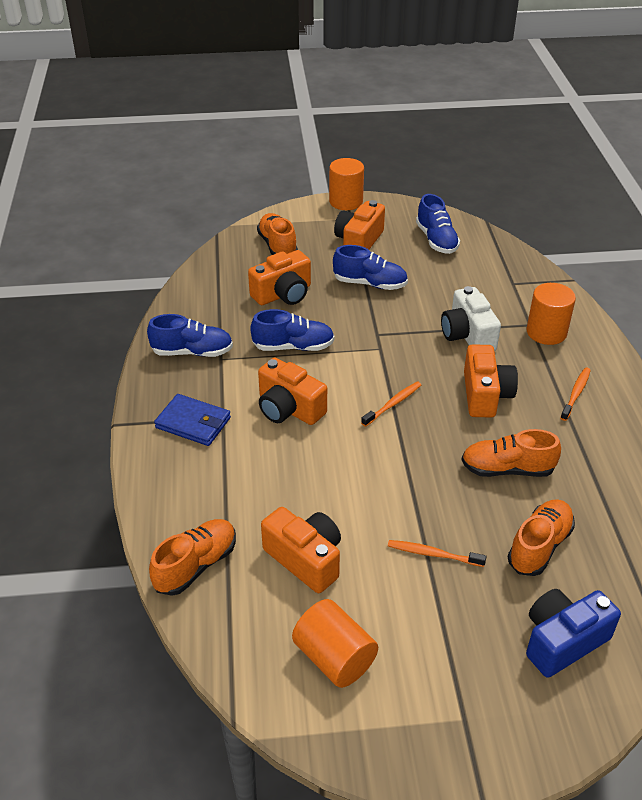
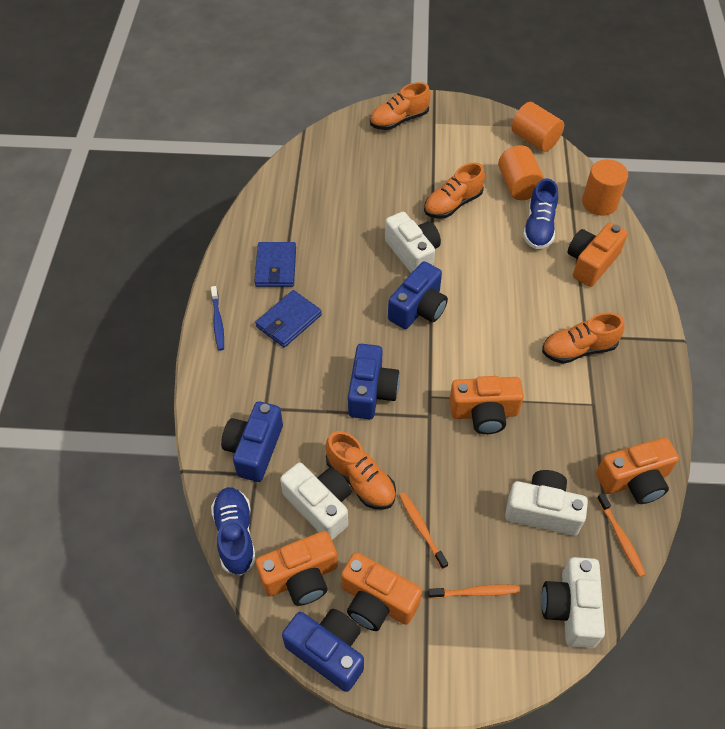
blue camera: [526,589,621,678] = 1 -> [221,401,283,482] [282,609,364,692] [348,344,400,419] [388,261,448,329] = 4
blue shoe: [147,314,233,357] [250,309,334,351] [333,245,408,290] [416,194,460,254] = 4 -> [211,487,256,576] [523,178,558,249] = 2
blue toothbrush: none = 0 -> [211,286,224,351] = 1
blue wallet: [154,394,231,446] = 1 -> [254,242,296,287] [255,290,322,347] = 2
white camera: [441,286,501,351] = 1 -> [280,463,351,540] [385,212,441,273] [505,470,588,536] [541,557,605,648] = 4

